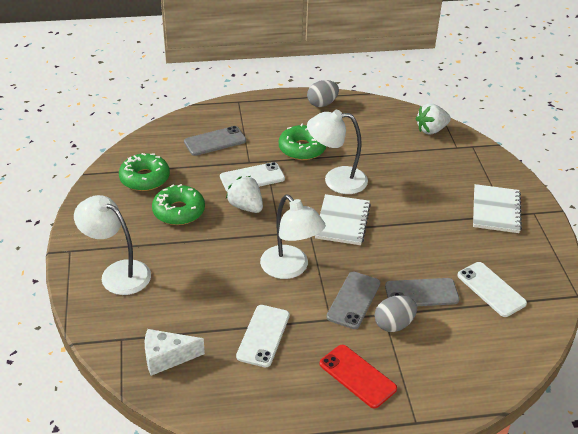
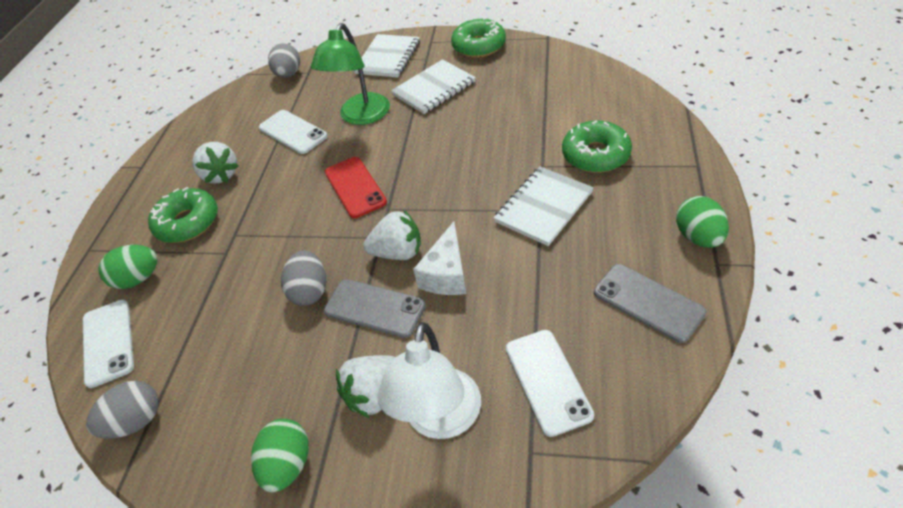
green egg: none = 0 -> [98,245,157,289] [251,419,309,492] [676,196,729,248] = 3
green lamp: none = 0 -> [311,23,390,125] = 1
grey egg: [307,80,339,107] [375,295,417,332] = 2 -> [86,381,159,439] [268,43,300,78] [281,250,326,306] = 3
grey phone: [184,126,246,156] [326,272,380,329] [385,278,460,306] = 3 -> [324,279,426,338] [594,264,706,343] = 2
white lamp: [74,195,151,295] [260,195,326,279] [307,110,368,194] = 3 -> [377,322,481,439] = 1
white notebook: [315,194,371,245] [473,184,522,233] = 2 -> [353,34,420,78] [391,59,476,114] [494,167,594,246] = 3
white strawberry: [226,176,263,213] [415,103,451,135] = 2 -> [192,142,238,184] [336,355,396,418] [363,210,421,260] = 3

